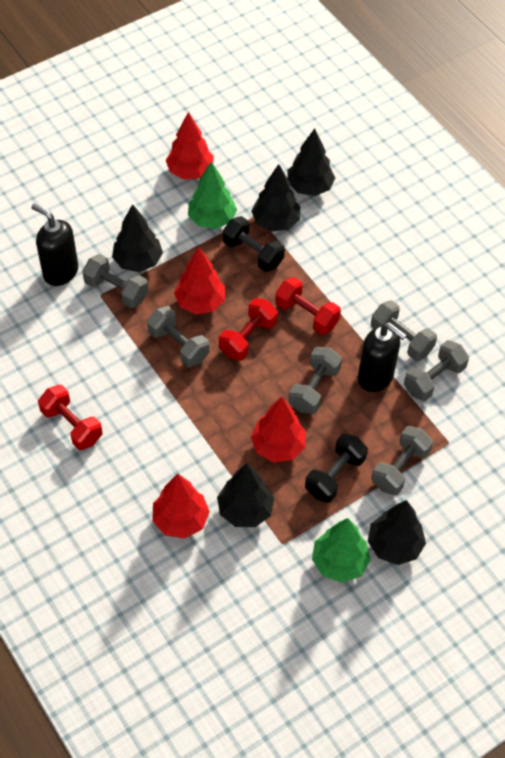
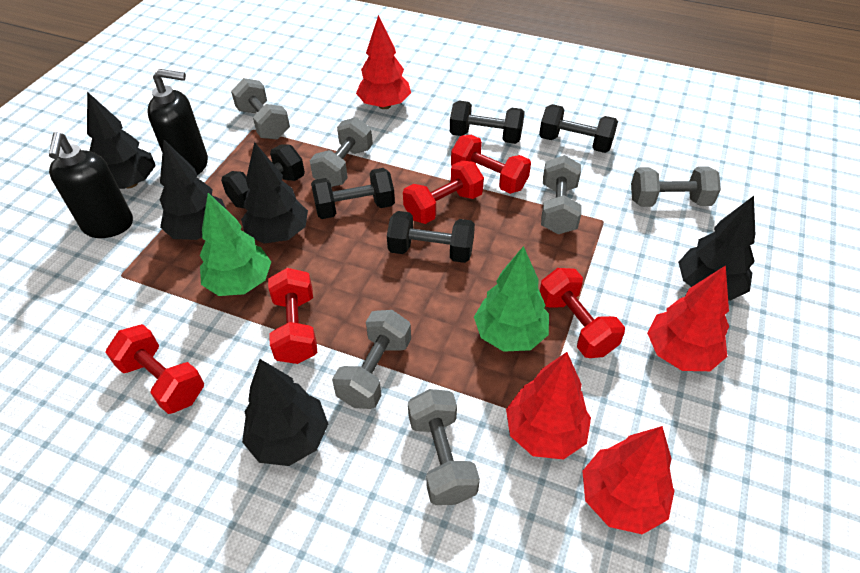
black dumbbell: [223,216,285,272] [305,433,368,503] = 2 -> [221,145,305,208] [311,168,395,219] [387,211,475,263] [450,100,525,144] [539,104,618,153] = 5
red dumbbell: [38,385,103,450] [219,298,278,361] [275,277,341,335] = 3 -> [106,324,204,414] [268,268,317,364] [403,160,484,224] [451,135,531,194] [540,268,625,358] = 5

